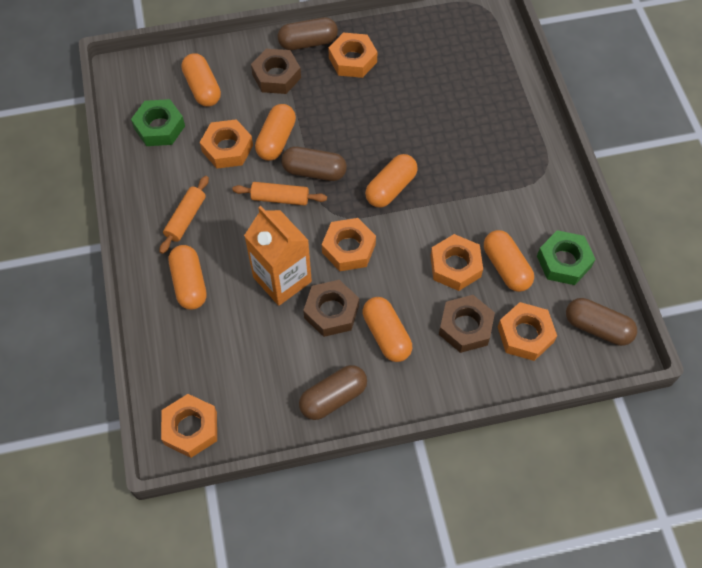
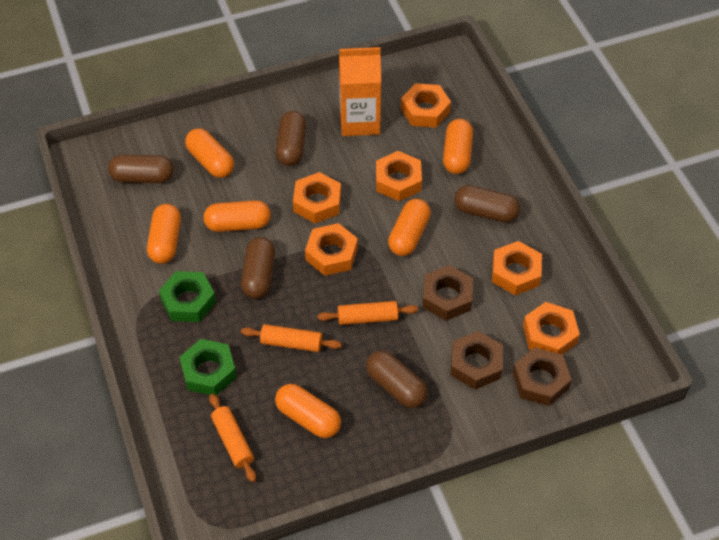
brown capsule: [278,18,338,50] [281,147,347,181] [299,365,367,420] [566,298,637,346] = 4 -> [108,155,174,183] [241,237,275,299] [276,111,306,166] [366,351,428,408] [454,185,520,222] = 5
orange rolling pin: [159,176,209,254] [232,182,327,206] = 2 -> [209,394,256,482] [241,324,342,352] [318,301,418,325] = 3

